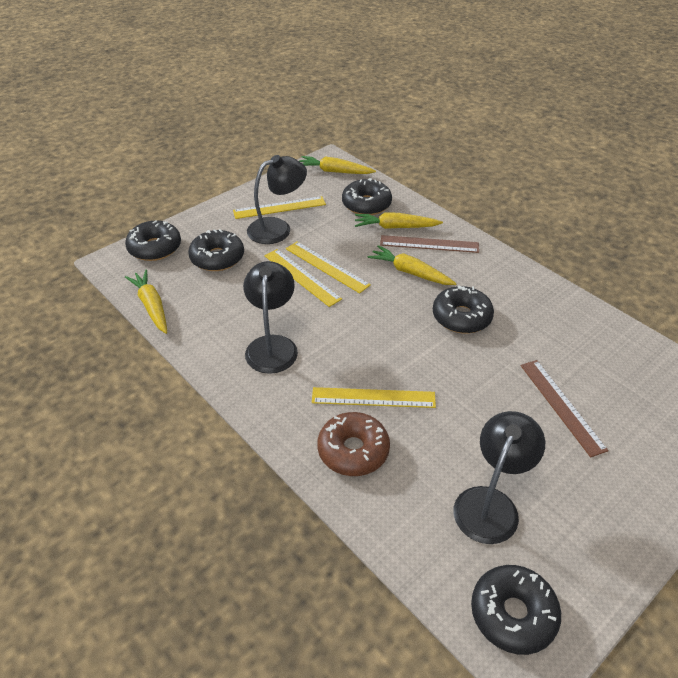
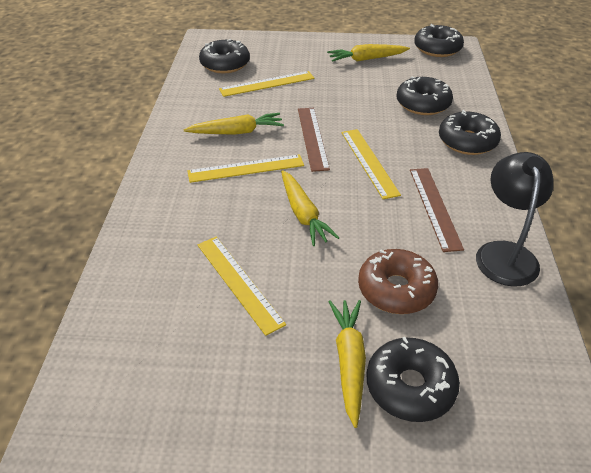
black lamp: [243,261,298,374] [247,155,307,244] [454,411,545,544] = 3 -> [476,152,553,286] = 1

